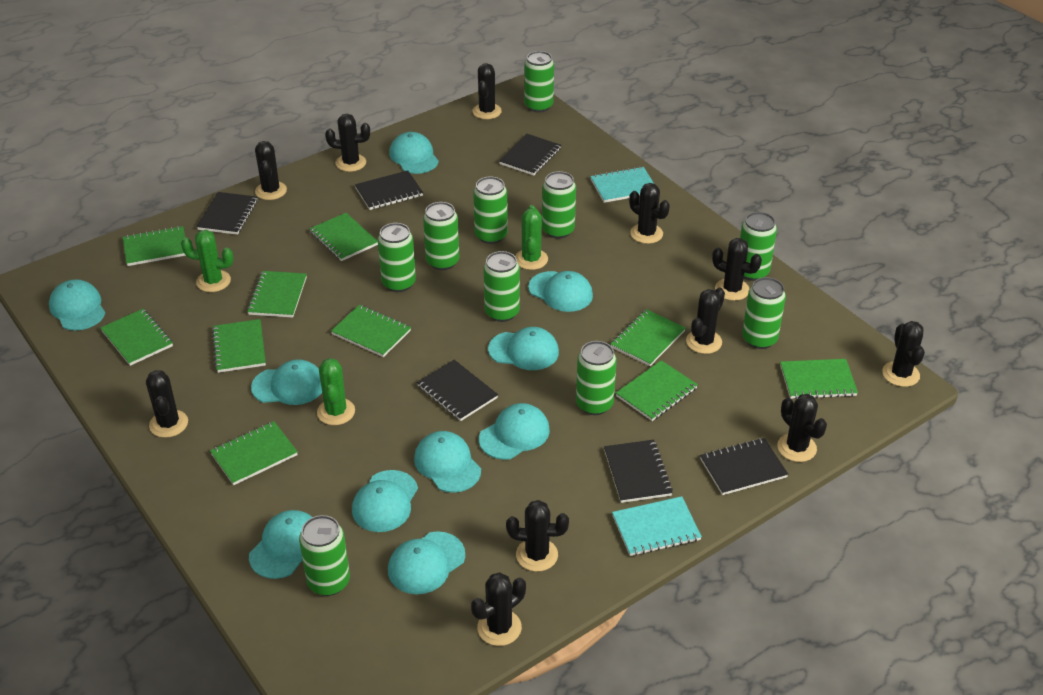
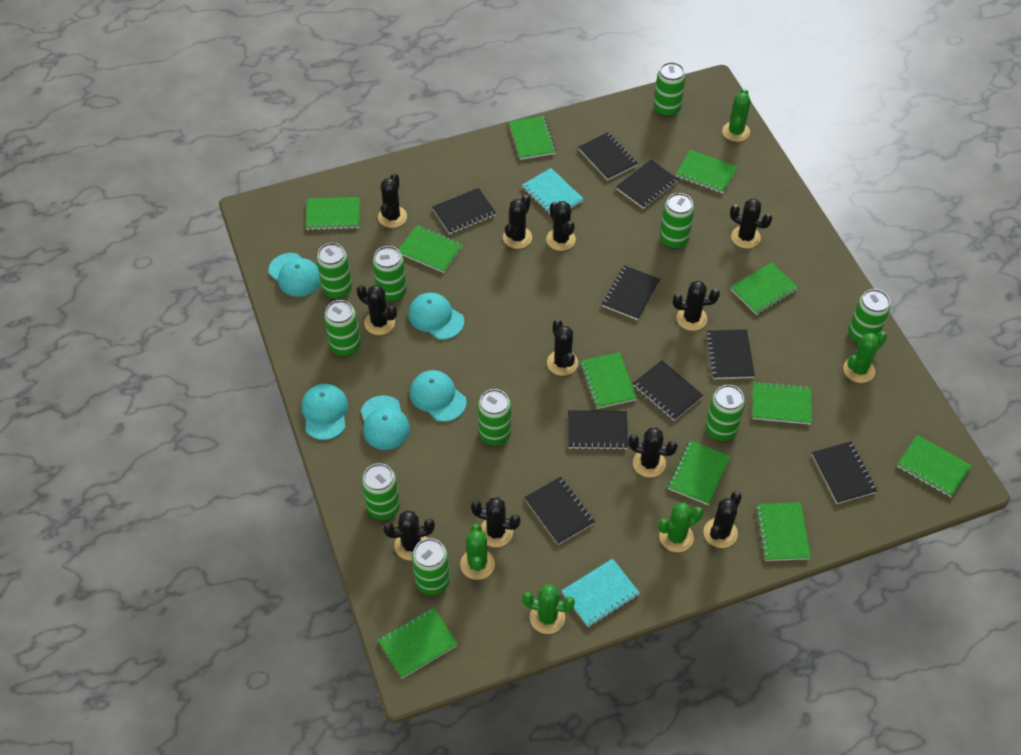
black notebook: [197,192,258,235] [355,170,423,210] [417,360,498,421] [499,134,561,176] [604,440,673,503] [700,438,788,495] = 6 -> [432,188,496,234] [524,477,595,545] [568,410,628,450] [579,132,638,181] [602,265,660,320] [616,160,679,209] [633,360,704,421] [705,329,755,379] [812,441,877,504] = 9
green cactus: [181,230,233,292] [317,358,355,425] [515,205,548,270] = 3 -> [460,524,495,580] [522,584,575,634] [658,502,703,552] [722,88,751,142] [843,331,887,383] = 5
green notebook: [100,309,173,366] [123,226,186,266] [210,421,298,485] [212,319,266,373] [247,271,307,318] [310,213,378,261] [331,305,411,357] [611,309,686,366] [616,360,698,421] [780,359,858,399] = 10 -> [306,197,360,230] [378,607,458,678] [398,225,463,273] [509,116,556,160] [580,352,637,409] [668,440,730,505] [676,150,738,194] [731,262,798,315] [752,381,812,425] [756,502,811,561] [897,435,972,497] = 11
turquoise cap: [49,279,106,331] [249,510,312,579] [251,359,322,405] [352,470,418,532] [388,531,465,594] [389,132,439,174] [414,431,481,493] [479,403,550,460] [488,327,559,370] [528,271,593,312] = 10 -> [268,253,321,297] [302,384,348,440] [361,395,410,450] [408,293,464,340] [410,370,467,422] = 5

